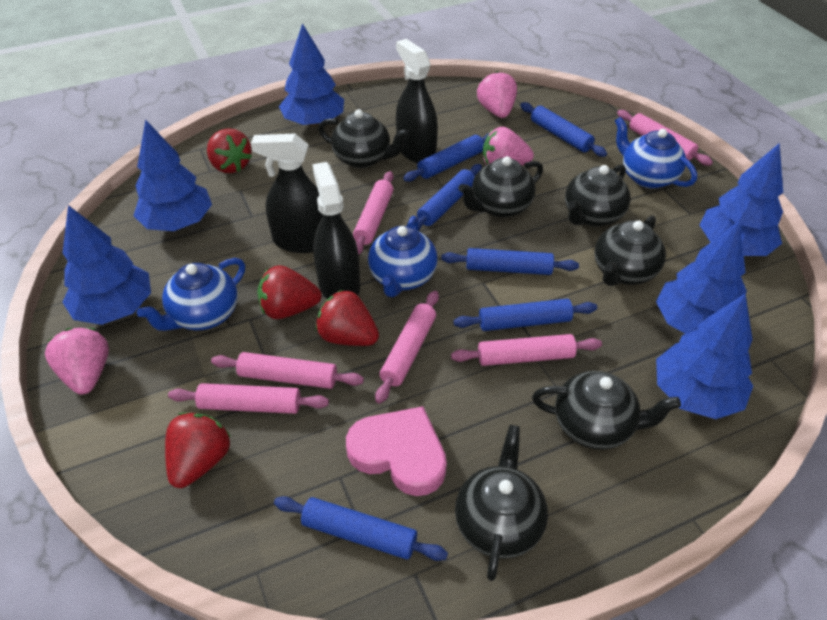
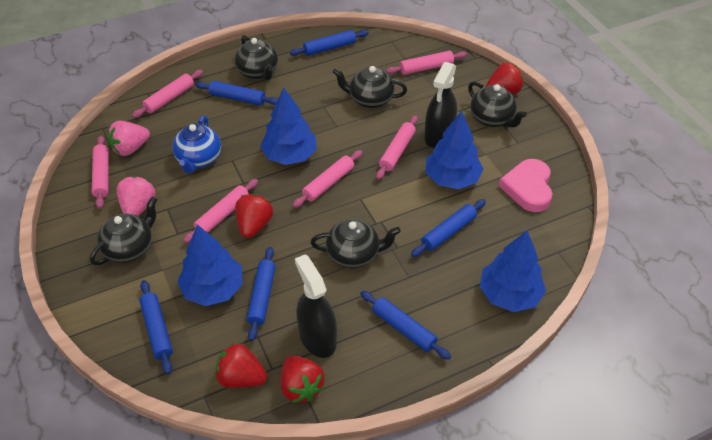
black spray bottle: [251,134,323,253] [312,162,360,299] [396,39,438,163] = 3 -> [295,254,337,358] [424,62,457,148] = 2
black teapot: [318,109,409,168] [455,425,548,581] [458,156,543,218] [532,371,681,450] [565,164,631,227] [594,215,666,286] = 6 -> [90,196,157,265] [235,35,278,81] [310,219,401,268] [333,66,407,109] [468,81,527,128] = 5
blue teapot: [137,258,245,331] [368,216,438,297] [615,117,697,189] = 3 -> [172,115,221,173] = 1
blue tree: [62,205,151,325] [134,119,212,231] [279,23,344,127] [656,221,747,334] [656,293,753,419] [700,143,783,256] = 6 -> [177,224,243,306] [260,87,317,165] [426,111,483,189] [480,231,546,312] = 4
pink strawberry: [45,328,109,395] [477,71,517,118] [482,127,534,165] = 3 -> [108,121,150,156] [117,176,155,216] = 2

